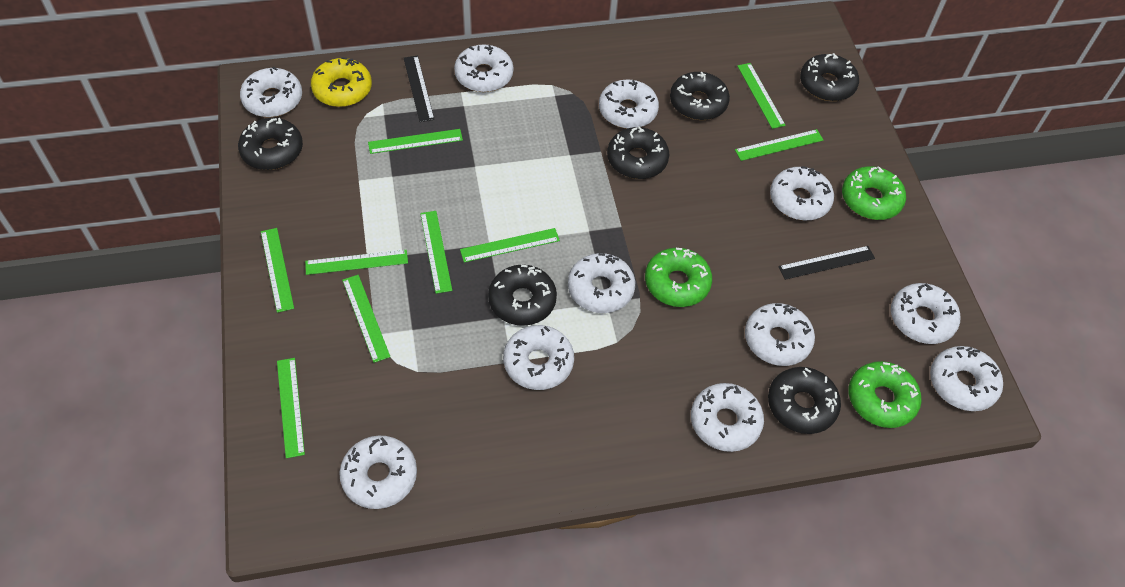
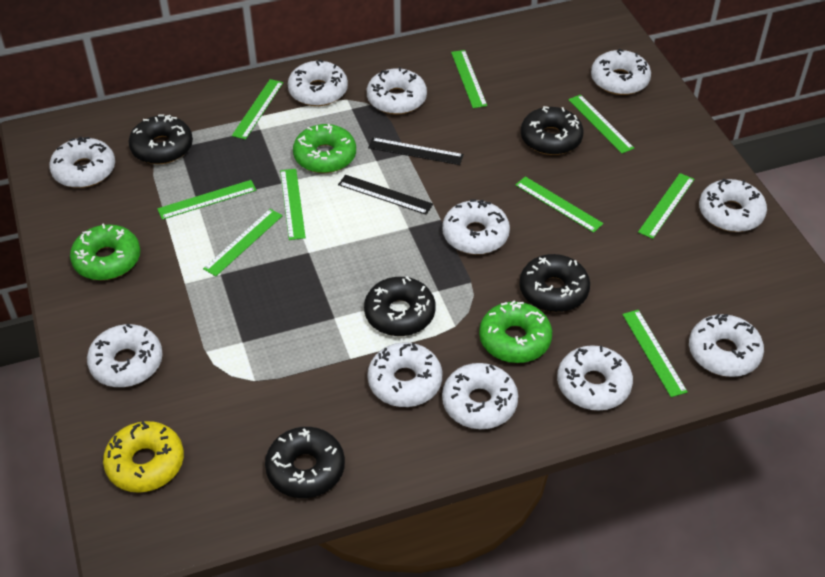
black donut: [238,118,303,170] [488,265,557,326] [607,127,669,179] [670,72,730,120] [768,367,841,434] [800,53,859,101] = 6 -> [129,115,193,164] [265,427,345,498] [364,276,435,336] [519,254,590,312] [521,106,584,155] = 5

